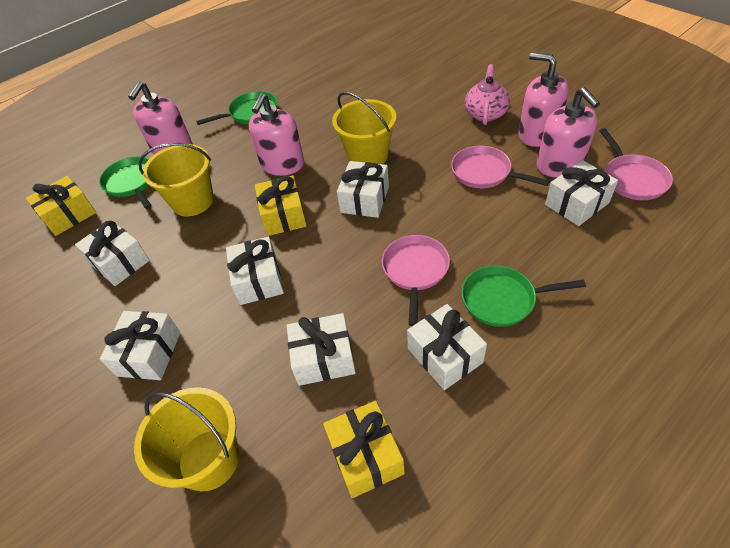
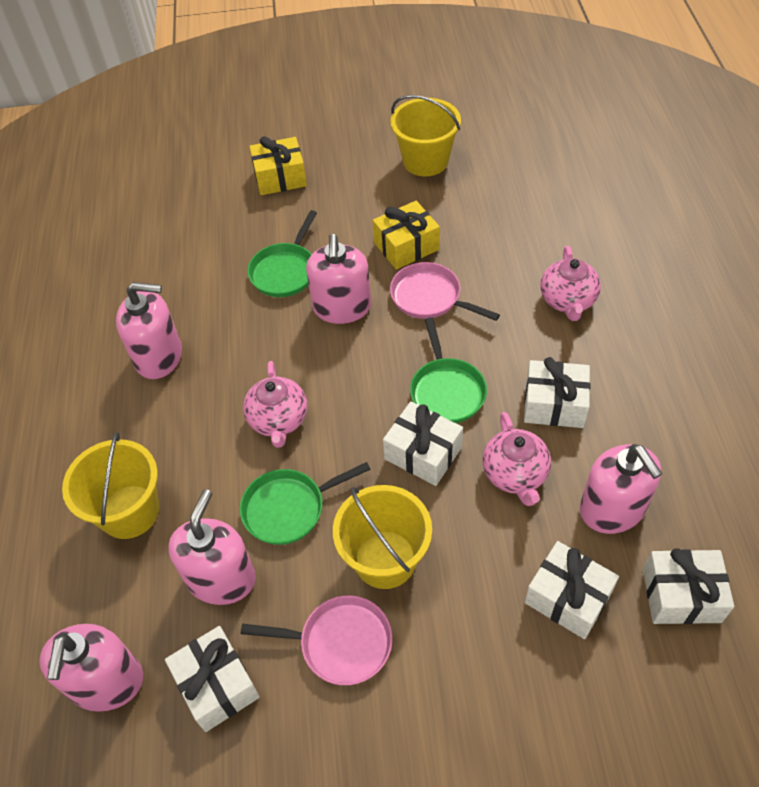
pink pan: [382,235,450,326] [451,146,550,188] [599,128,673,200] = 3 -> [241,595,392,685] [390,262,500,321] = 2
pink soap dispenser: [128,81,193,155] [249,93,304,176] [519,52,569,147] [537,87,600,178] = 4 -> [39,624,143,712] [116,282,182,379] [168,489,256,605] [306,234,371,324] [580,444,663,534] = 5
pink teapot: [465,64,510,125] = 1 -> [243,361,307,448] [482,412,551,506] [540,246,601,321] = 3
white gift: [75,220,150,286] [100,311,180,380] [226,237,284,305] [287,313,356,386] [337,161,389,218] [407,304,487,390] [545,160,618,226] = 7 -> [165,626,260,732] [383,402,463,486] [524,357,590,428] [525,541,619,639] [643,548,734,624] = 5
yellow gift: [26,176,96,236] [255,175,307,236] [323,401,405,498] = 3 -> [249,136,307,195] [373,201,440,270] = 2

